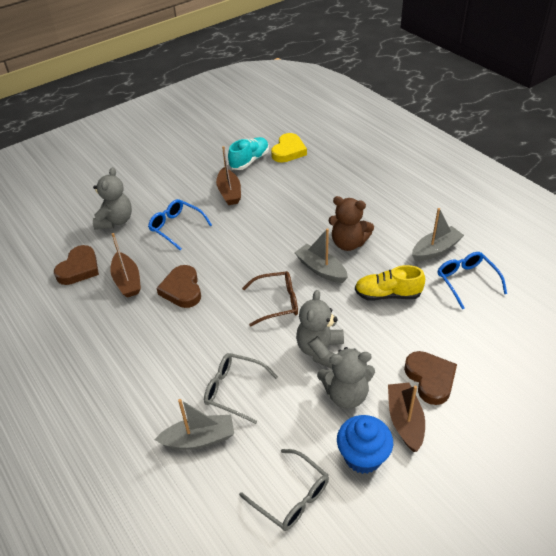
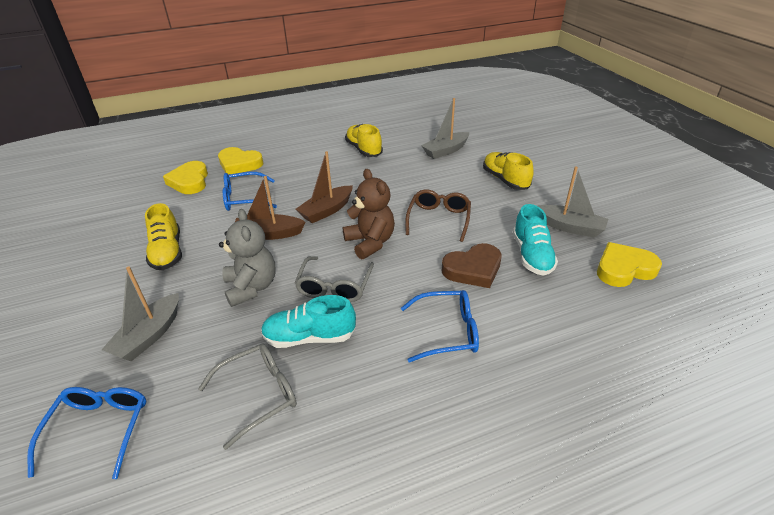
blue cupcake: [337,415,393,474] = 1 -> none = 0
blue glasses: [148,199,212,250] [438,252,507,309] = 2 -> [27,387,146,479] [223,172,277,211] [401,290,479,362] = 3
brown boat: [110,233,141,298] [216,146,241,205] [388,382,425,452] = 3 -> [235,176,306,240] [296,151,353,223] = 2
brown heart: [54,245,99,285] [156,265,201,308] [404,351,457,405] = 3 -> [441,243,501,288] = 1
grey teddy bear: [93,167,132,230] [296,290,344,369] [317,347,375,409] = 3 -> [219,209,276,307] = 1
turquoise shoe: [228,137,269,170] = 1 -> [261,295,356,348] [513,204,558,276] = 2
yellow heart: [271,133,307,163] = 1 -> [163,161,208,194] [218,147,263,175] [597,242,662,287] = 3
yellow shoe: [355,265,425,301] = 1 -> [145,203,182,270] [345,124,383,157] [483,152,534,190] = 3

